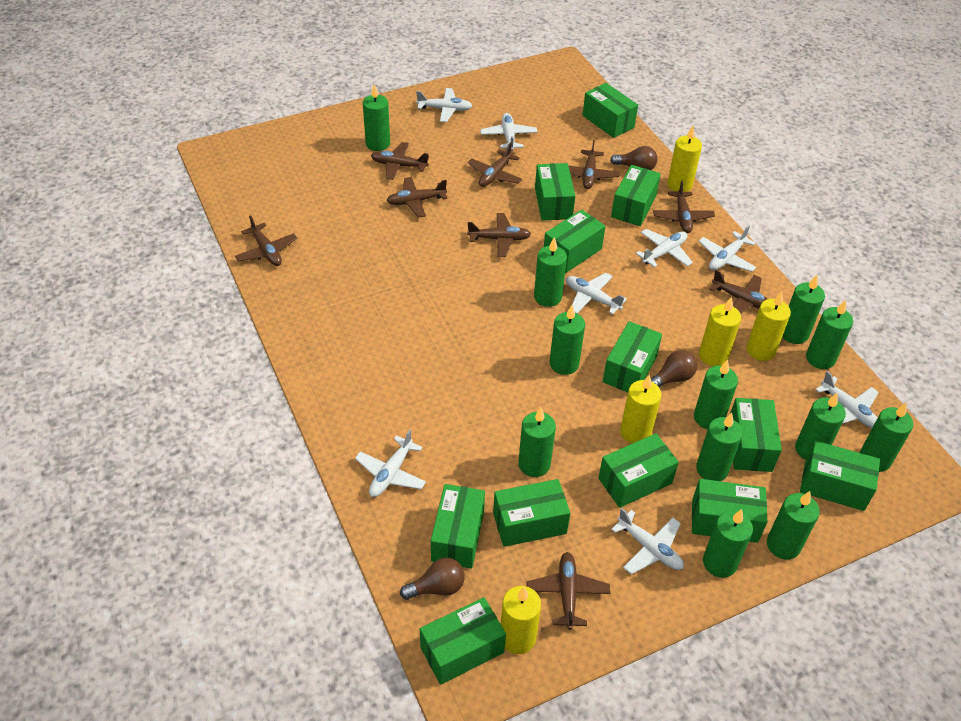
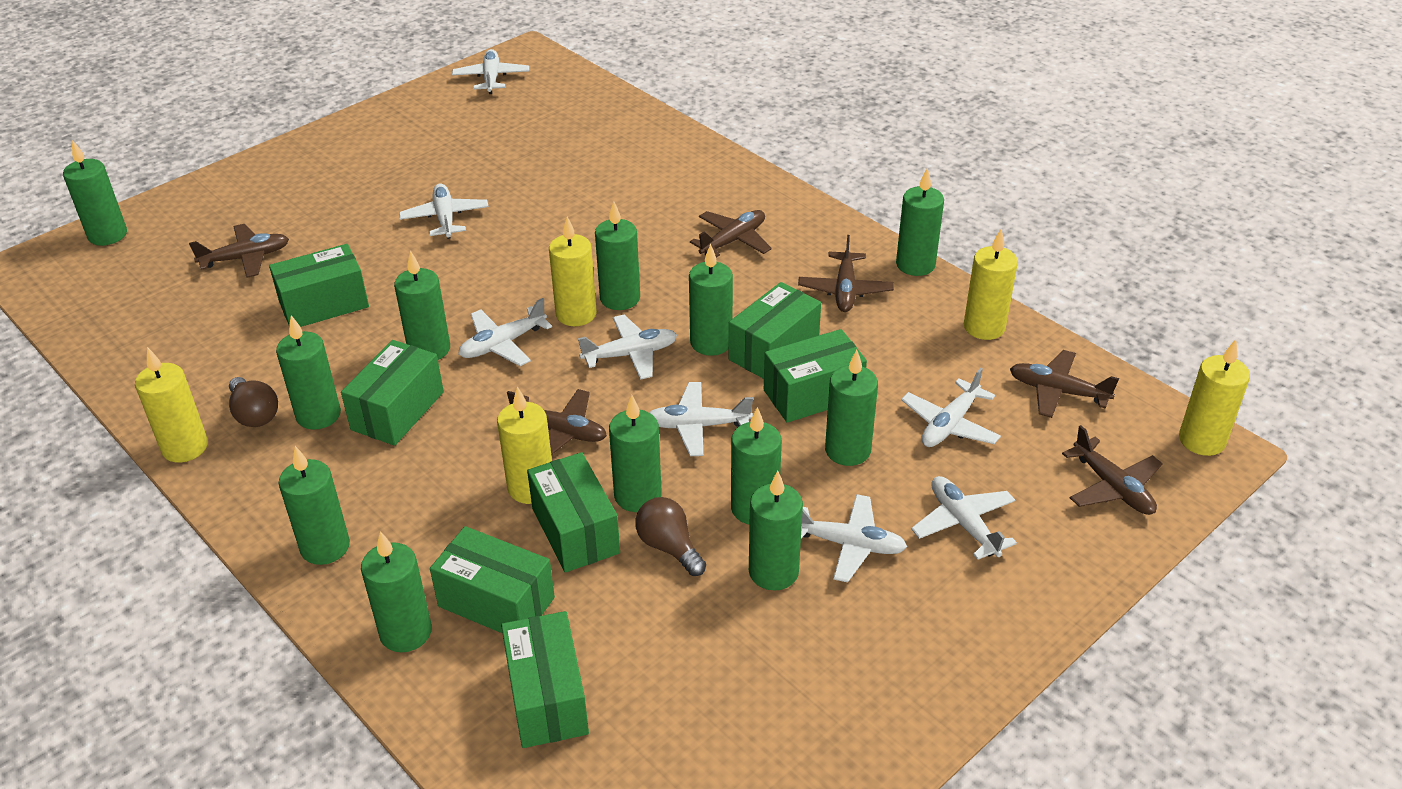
brown light bulb: [400,557,465,600] [610,146,657,170] [651,350,697,387] = 3 -> [229,377,278,427] [635,497,706,576] = 2
brown plane: [235,215,297,266] [371,142,429,180] [387,177,447,218] [467,213,531,257] [468,142,522,187] [526,552,610,630] [568,140,620,189] [653,180,715,233] [709,270,768,314] = 9 -> [189,224,289,278] [507,389,607,455] [690,210,772,258] [798,235,894,312] [1010,350,1119,418] [1062,425,1163,515] = 6
green box: [420,597,506,685] [431,484,485,568] [493,479,570,547] [535,163,575,220] [544,210,606,273] [583,83,638,138] [598,433,679,508] [603,321,662,392] [611,165,661,226] [692,479,767,543] [730,398,782,472] [800,441,880,511] = 12 -> [269,244,369,327] [341,340,444,446] [430,526,555,634] [501,611,589,748] [527,452,620,573] [729,282,821,379] [764,329,867,423] = 7

